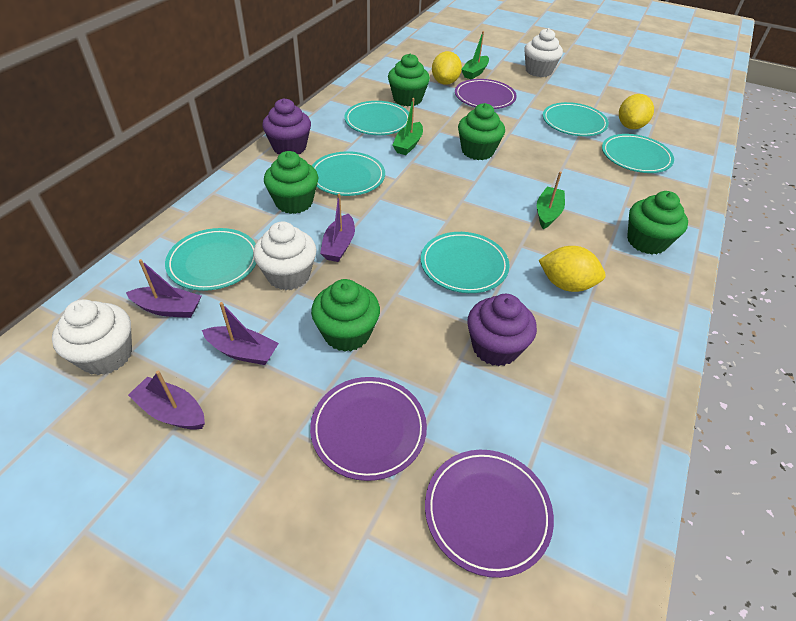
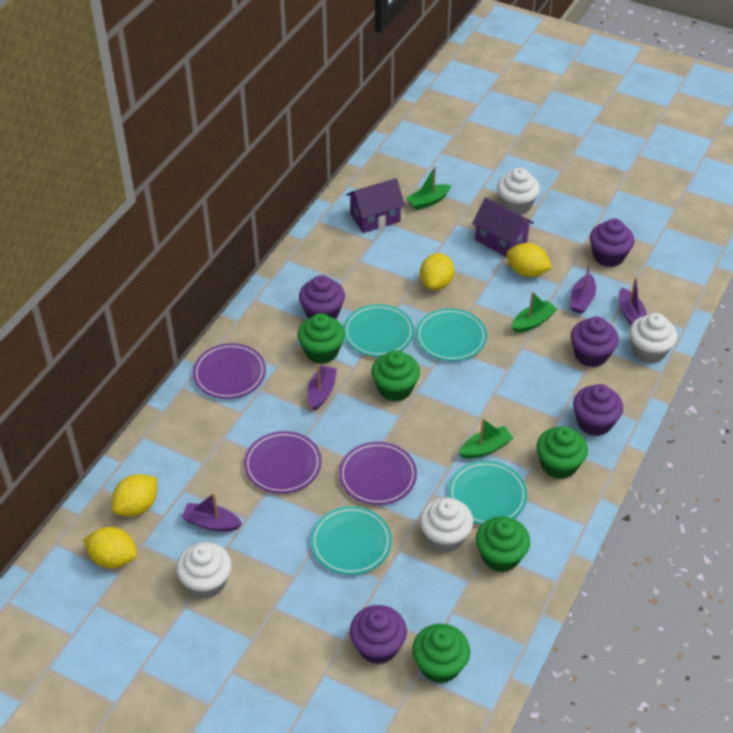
purple cupcake: [262,98,311,154] [467,294,537,366] = 2 -> [299,275,345,319] [350,605,407,664] [571,316,619,367] [573,384,623,436] [590,219,634,267] = 5
purple house: none = 0 -> [346,178,405,233] [472,198,534,257] = 2
turquoise plate: [165,228,256,291] [312,151,385,196] [344,101,409,135] [421,232,510,293] [543,102,609,136] [602,134,674,173] = 6 -> [311,506,392,575] [344,304,414,357] [416,308,487,361] [448,461,527,525] = 4
white cupcake: [52,299,132,375] [253,222,316,290] [524,28,563,77] = 3 -> [176,542,232,599] [420,498,473,553] [497,168,540,215] [629,313,677,364] = 4
yellow lemon: [432,51,462,85] [539,246,606,292] [619,94,654,129] = 3 -> [83,527,137,568] [112,474,157,516] [420,253,454,290] [507,243,552,277] = 4

